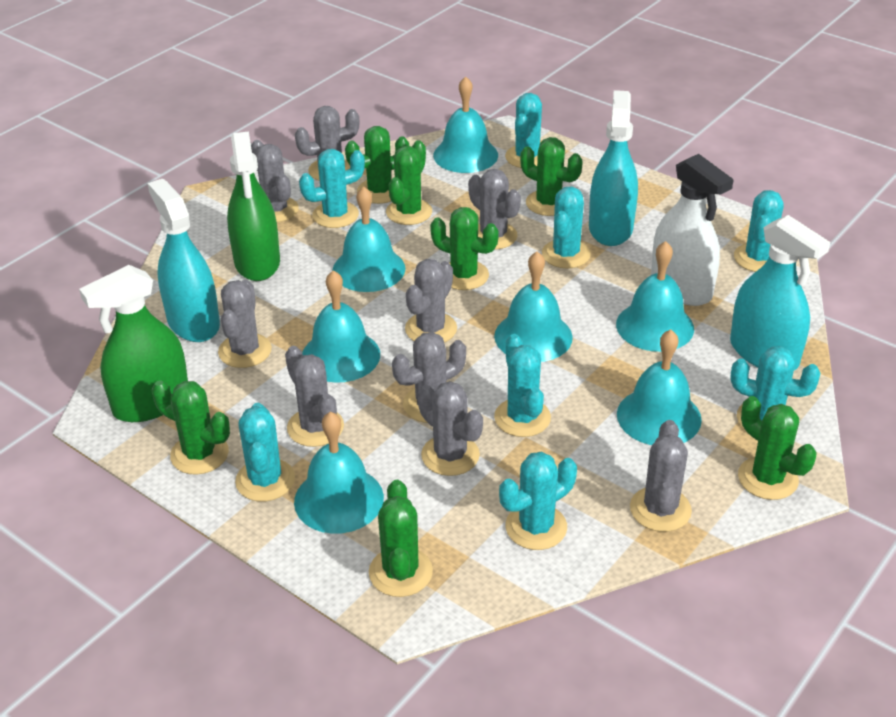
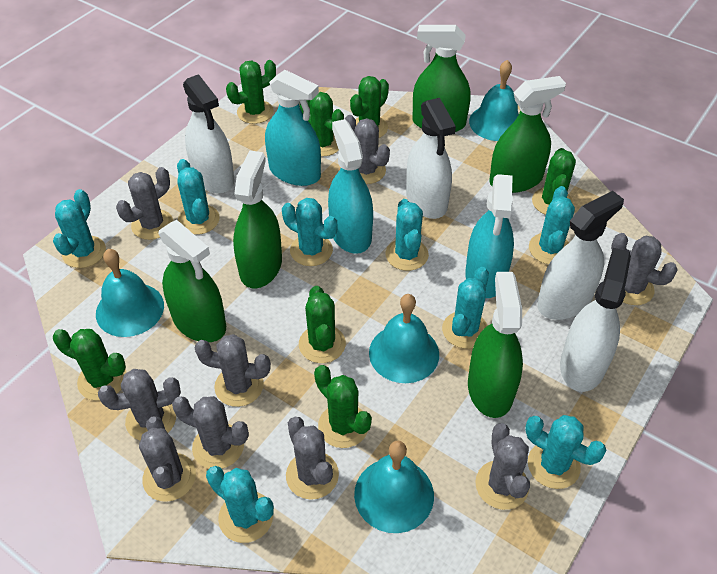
green spray bottle: [79,265,188,422] [227,132,280,281] = 2 -> [159,220,226,342] [233,151,282,288] [413,25,471,132] [468,272,523,418] [489,76,566,193] = 5
turquoise bell: [294,412,384,534] [302,270,380,383] [332,186,405,292] [433,76,498,173] [494,251,573,362] [616,241,694,352] [617,329,702,445] = 7 -> [96,249,164,337] [354,441,434,533] [369,294,439,383] [469,60,519,141] = 4
white spray bottle: [651,154,734,306] = 1 -> [183,74,235,194] [406,98,456,219] [537,191,624,320] [560,248,631,392] = 4

